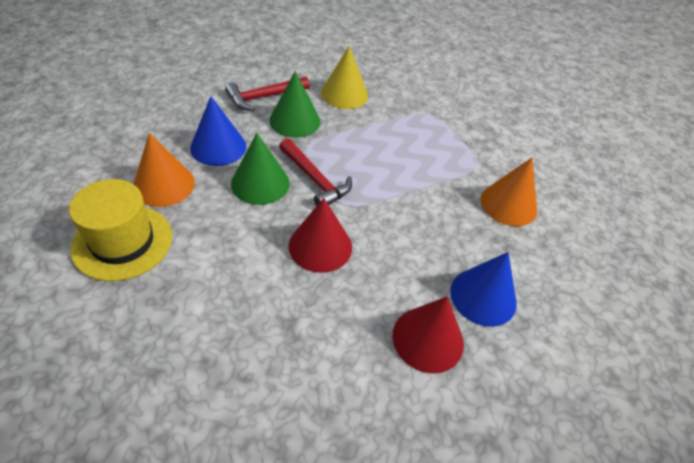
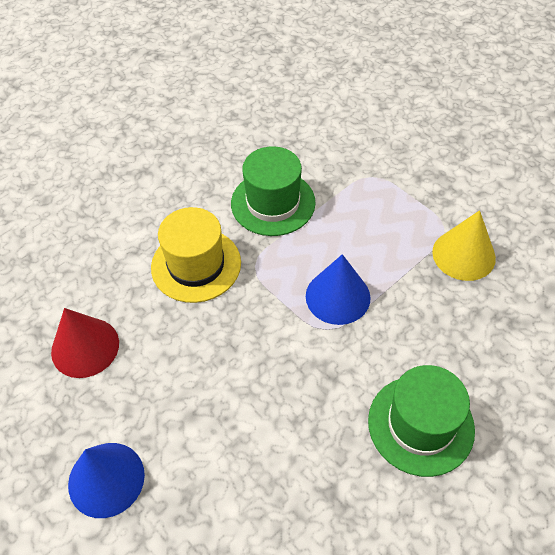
green cone: [231,133,290,205] [269,71,321,138] = 2 -> none = 0
green hat: none = 0 -> [231,146,316,236] [368,365,475,477] = 2
orange cone: [134,133,195,207] [481,158,537,226] = 2 -> none = 0
red cone: [288,198,352,273] [393,297,464,374] = 2 -> [51,308,119,378] = 1
red hammer: [225,77,310,111] [279,138,352,206] = 2 -> none = 0

